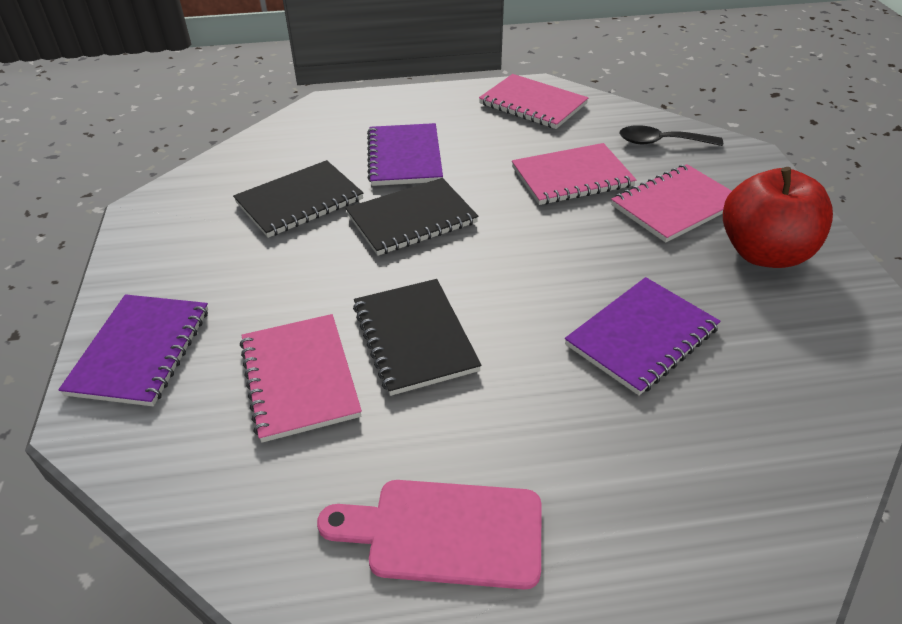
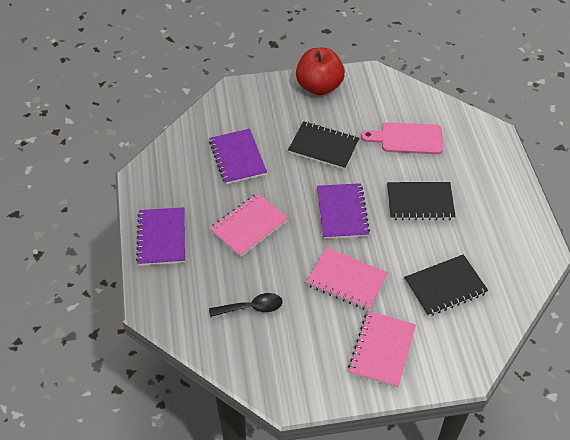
pink notebook: [240,314,362,443] [479,74,588,129] [512,143,636,205] [611,164,732,243] = 4 -> [210,193,288,257] [306,247,388,311] [348,311,416,388] = 3

